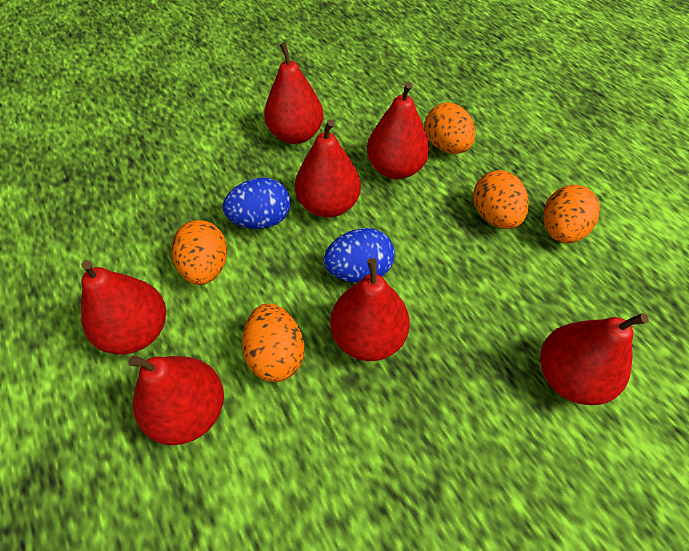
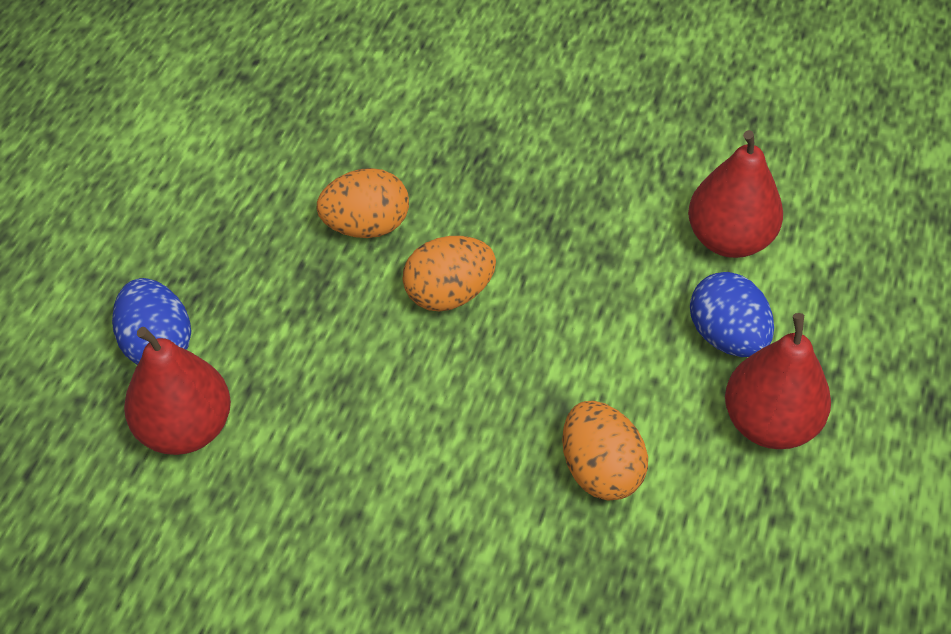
orange egg: [171,220,227,285] [242,303,304,382] [425,103,475,154] [473,170,529,229] [543,185,600,243] = 5 -> [317,168,409,238] [402,236,496,312] [562,401,648,500] = 3
red pear: [81,260,166,355] [128,355,224,445] [264,42,323,144] [295,119,361,218] [330,258,410,361] [367,82,430,179] [540,313,649,405] = 7 -> [124,327,231,455] [688,130,783,258] [725,313,831,449] = 3

